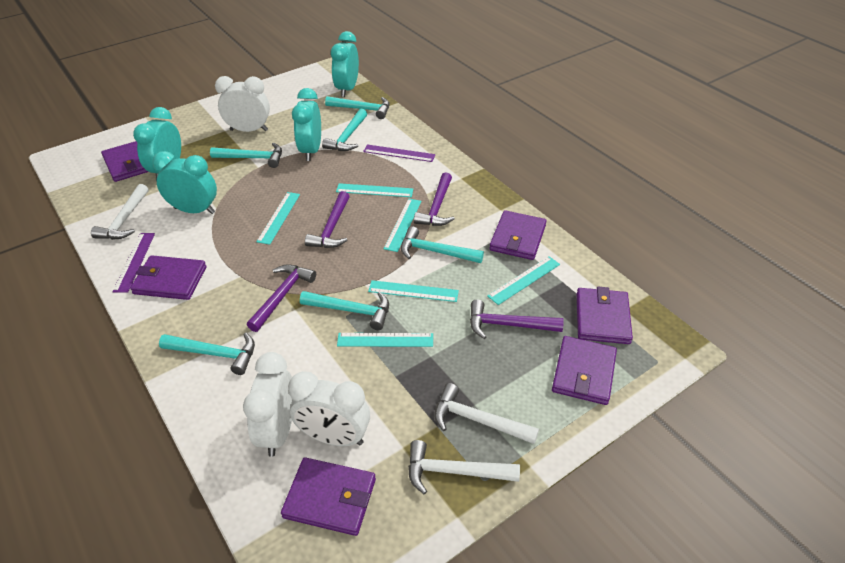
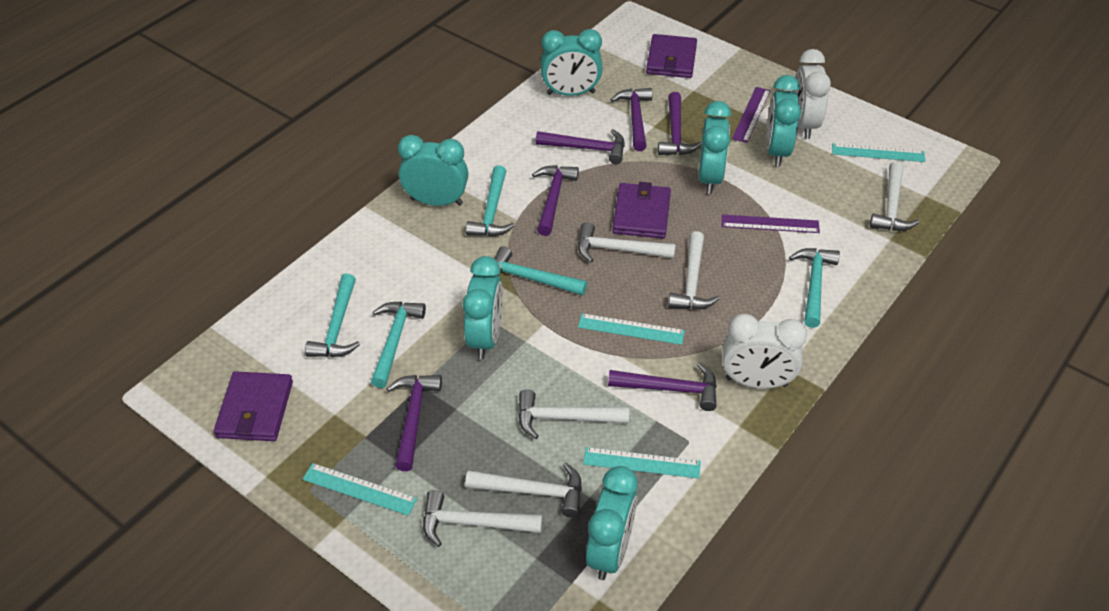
purple hammer: [247,264,316,332] [305,191,350,248] [414,172,455,226] [470,299,564,339] = 4 -> [387,375,442,471] [532,165,579,236] [536,129,625,164] [608,363,717,411] [611,88,652,151] [658,92,702,155] = 6
purple wallet: [101,141,149,182] [130,255,206,300] [281,457,376,536] [489,210,547,260] [552,336,617,405] [576,287,633,344] = 6 -> [214,371,293,441] [612,182,671,239] [646,34,697,78] = 3
turquoise clock: [133,107,181,182] [152,151,217,214] [292,88,321,161] [331,31,359,97] = 4 -> [398,135,468,206] [463,256,503,359] [540,29,603,96] [586,466,638,580] [699,101,731,194] [766,75,801,166] = 6
turquoise hammer: [159,333,255,375] [210,143,282,168] [300,291,389,330] [322,109,367,151] [325,96,389,119] [401,226,484,263] = 6 -> [305,274,360,357] [371,302,426,388] [466,165,515,236] [495,246,587,296] [789,248,840,328] = 5
turquoise ruler: [256,192,300,245] [336,183,413,197] [337,333,433,347] [368,280,459,302] [384,198,422,252] [487,256,560,305] = 6 -> [303,463,418,516] [578,313,685,345] [583,447,701,479] [832,143,925,162] = 4
white clock: [215,76,270,132] [243,352,293,457] [288,371,370,446] = 3 -> [722,314,807,389] [793,49,831,139] = 2
white hammer: [91,184,148,240] [408,440,520,495] [434,383,539,444] = 3 -> [423,490,542,547] [465,463,582,518] [518,389,629,439] [578,222,676,262] [668,231,720,310] [870,161,919,231] = 6

